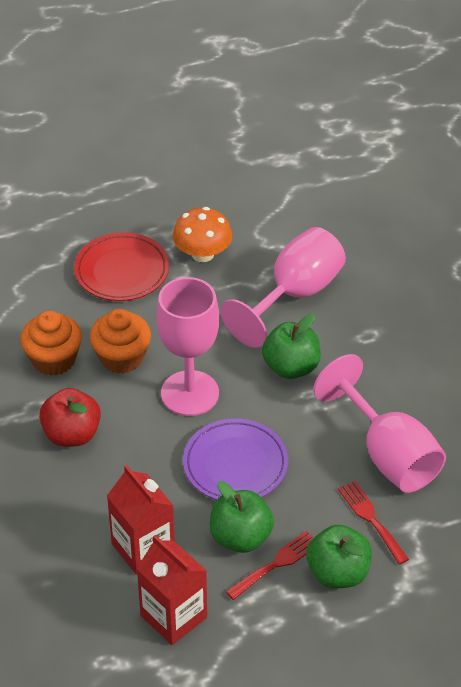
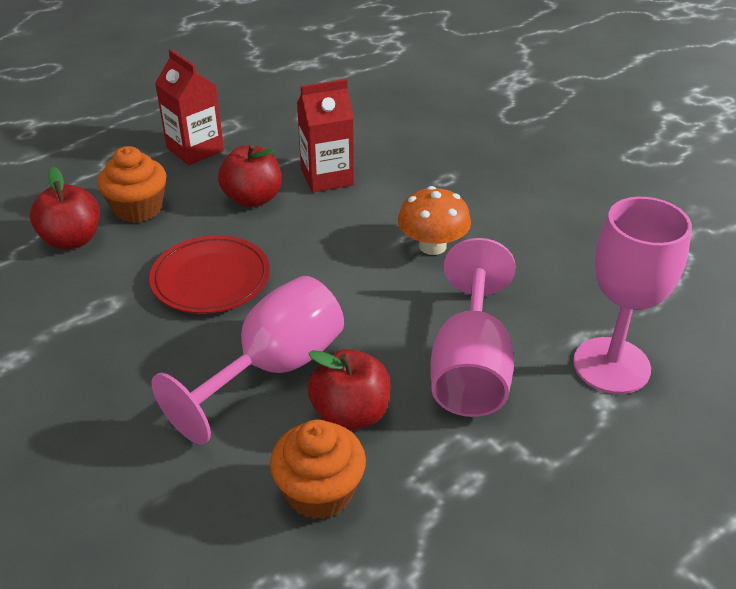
green apple: [210,481,274,553] [262,313,321,379] [306,525,372,589] = 3 -> none = 0
purple plate: [183,419,288,500] = 1 -> none = 0
red apple: [39,388,101,447] = 1 -> [30,167,100,250] [218,144,282,208] [308,349,391,430] = 3
red fork: [226,531,313,600] [338,481,409,565] = 2 -> none = 0

